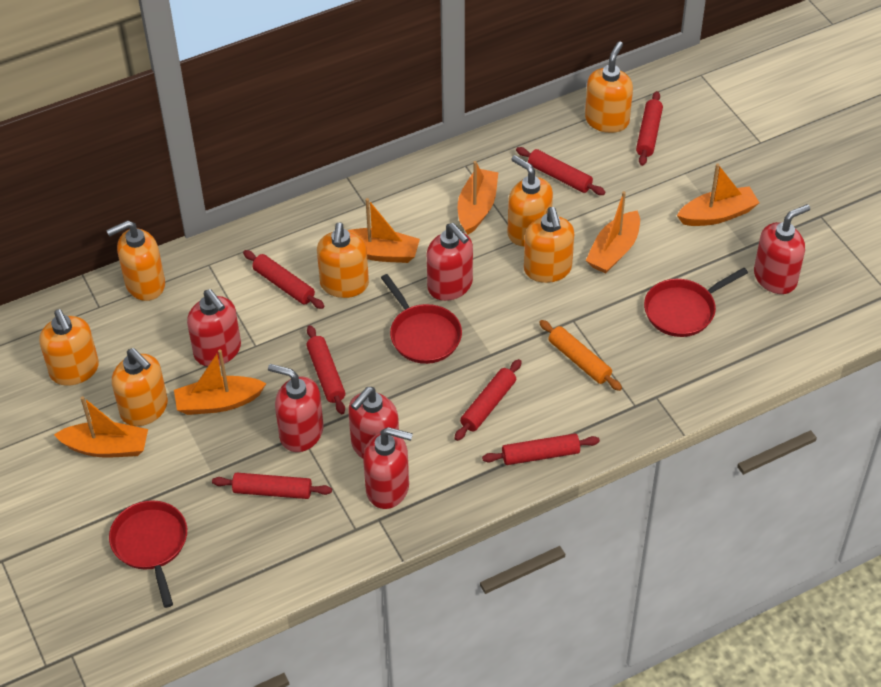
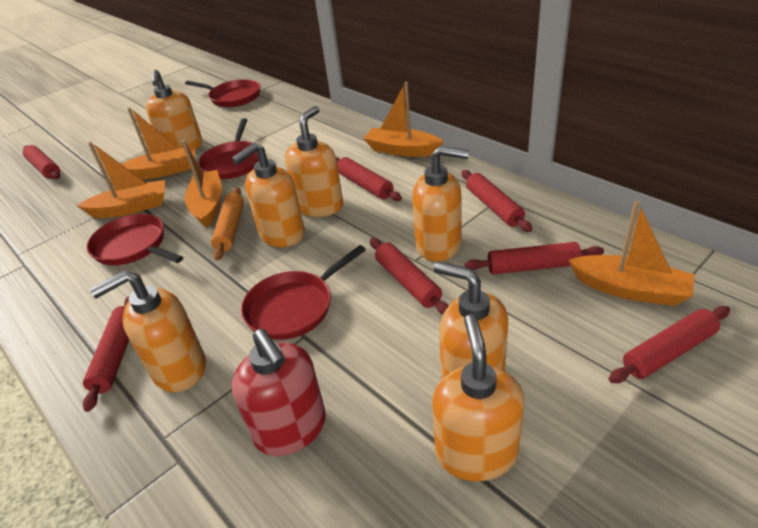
orange boat: [54,396,148,458] [174,349,267,415] [347,198,420,263] [458,161,498,235] [585,191,640,274] [677,163,759,226] = 6 -> [77,141,165,218] [121,107,195,179] [181,140,222,228] [363,82,444,157] [568,201,695,306] = 5
red pan: [109,500,187,608] [381,274,462,364] [644,268,748,337] = 3 -> [87,214,183,266] [185,79,260,107] [198,118,259,179] [241,245,366,340] = 4
red soap dispenser: [187,289,241,366] [268,364,323,452] [348,387,399,459] [363,427,413,509] [427,223,473,301] [754,204,810,294] = 6 -> [232,329,326,456] = 1

